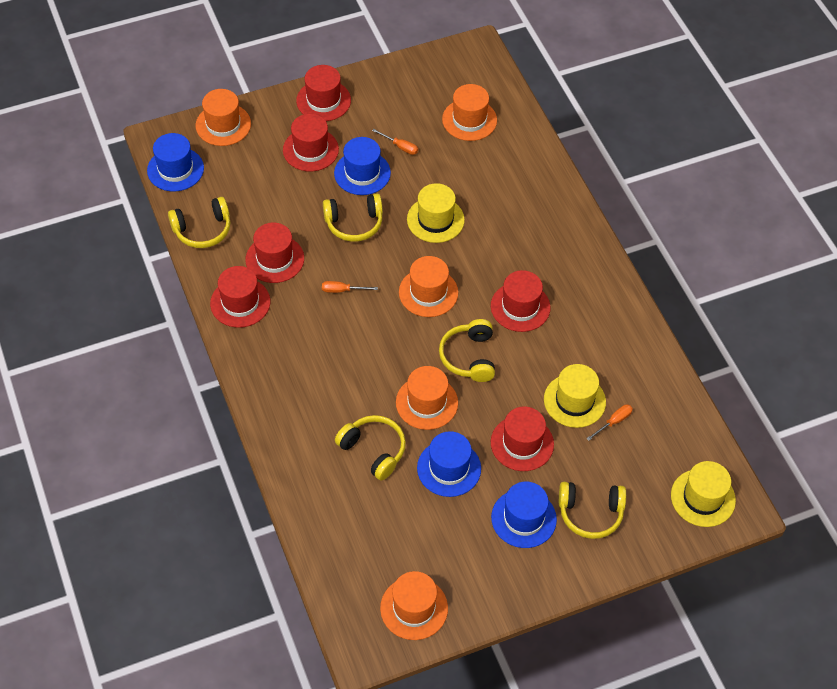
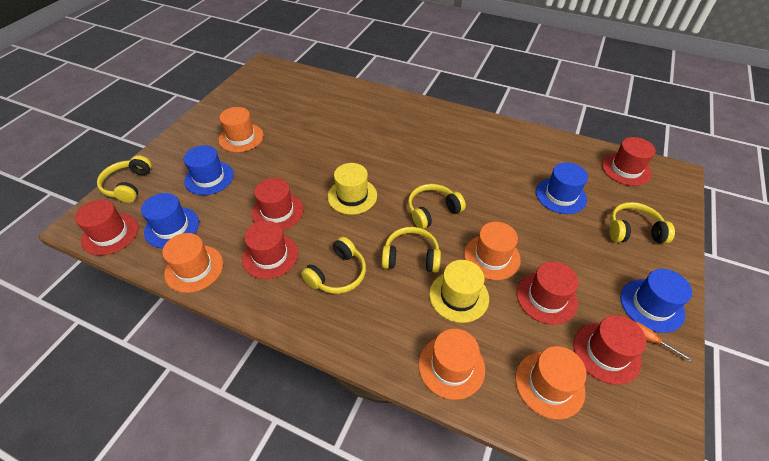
orange screwdriver: [322,281,378,293] [372,129,418,155] [586,404,633,441] = 3 -> [634,321,692,361] = 1
yellow hat: [407,183,465,243] [544,364,606,428] [671,461,736,527] = 3 -> [328,163,377,215] [429,260,489,323] = 2

